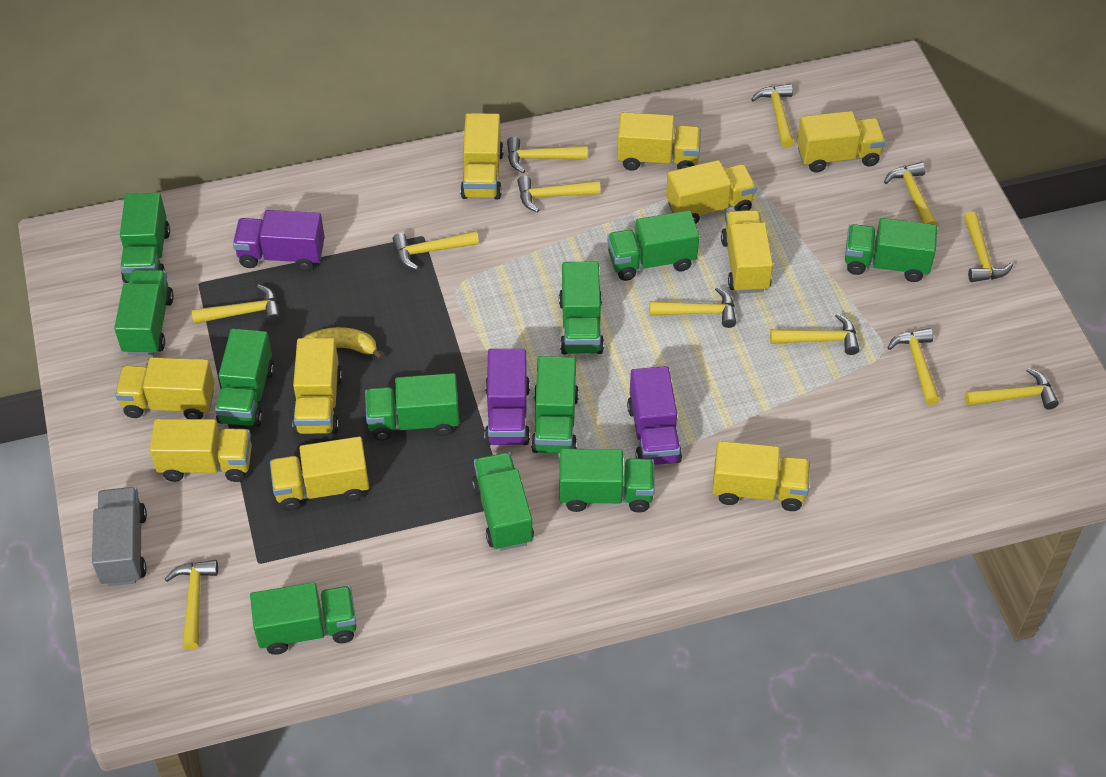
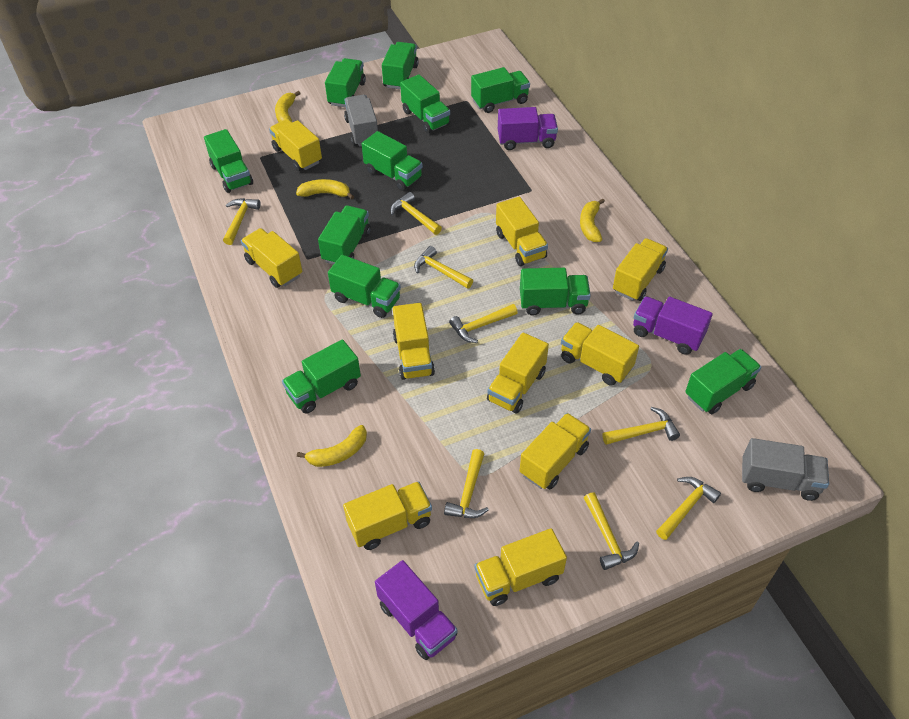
grey truck: [92,487,147,586] = 1 -> [344,95,378,147] [742,438,829,501] = 2
yellow banana: [303,327,384,359] = 1 -> [275,91,301,122] [296,179,354,199] [297,425,367,467] [580,198,605,242] = 4
yellow hammer: [165,560,218,650] [192,284,280,324] [393,231,479,270] [507,137,587,173] [517,176,601,213] [649,287,736,328] [751,84,794,148] [770,313,859,355] [884,162,938,225] [887,328,940,405] [964,212,1013,282] [965,368,1059,410] = 12 -> [223,198,261,245] [390,192,442,235] [414,246,473,289] [444,449,489,518] [449,304,518,343] [584,492,639,570] [603,407,680,445] [656,477,721,540] = 8

